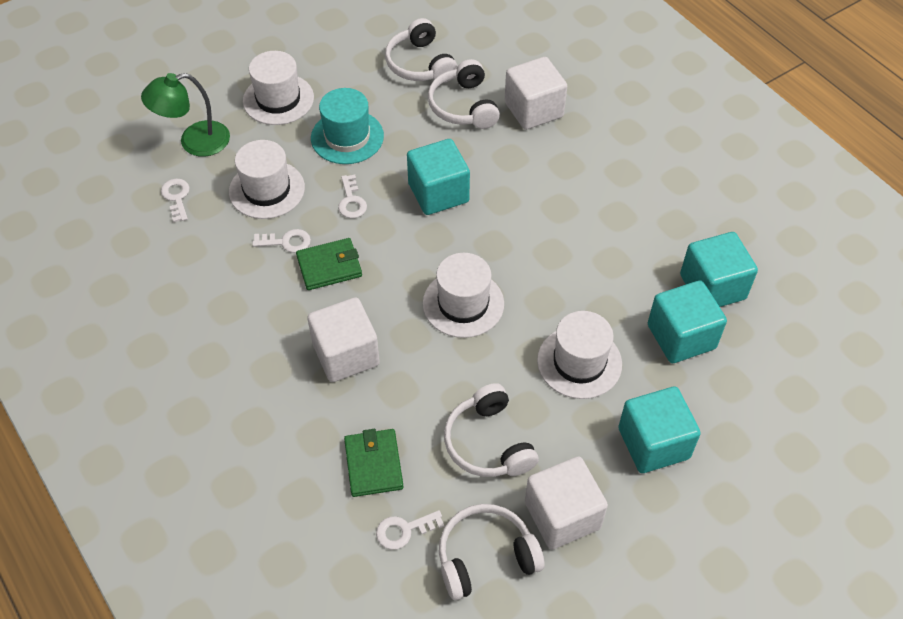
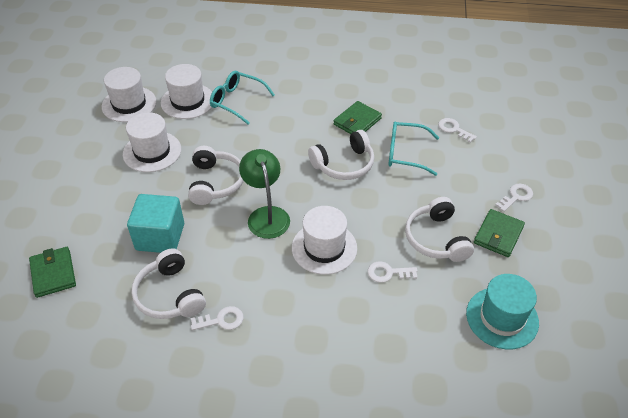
green wallet: [296,238,362,290] [344,429,403,497] = 2 -> [29,247,76,298] [333,101,382,134] [474,209,525,257] = 3
turquoise cube: [407,139,470,215] [618,387,701,473] [648,280,727,363] [680,232,758,307] = 4 -> [127,194,184,253] = 1
turquoise glasses: none = 0 -> [210,71,275,124] [388,121,439,176] = 2
white cube: [307,297,380,382] [505,57,567,130] [525,456,608,550] = 3 -> none = 0

